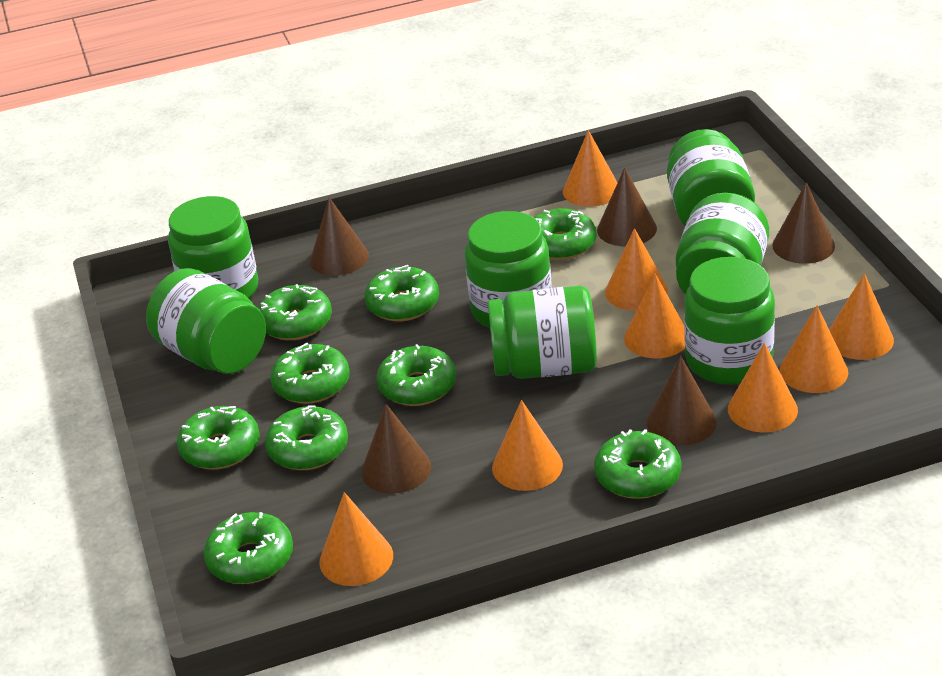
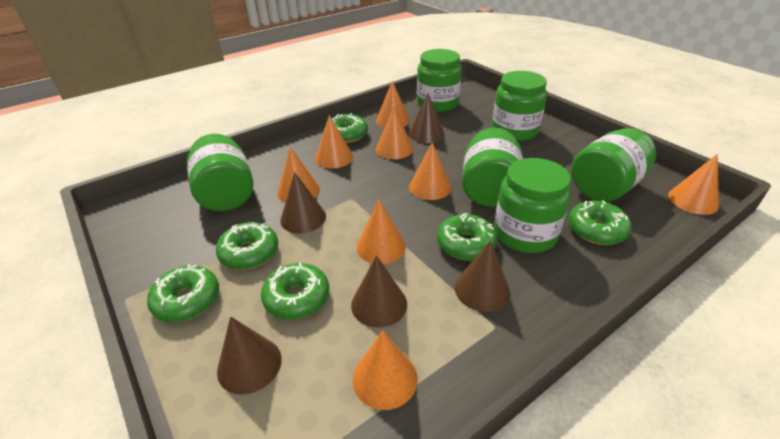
green donut: [177,406,260,470] [203,512,293,584] [258,284,332,340] [265,405,348,470] [270,343,350,404] [364,265,439,321] [376,344,456,406] [534,208,596,260] [594,429,681,499] = 9 -> [147,264,219,322] [216,222,278,270] [261,262,329,320] [332,113,368,143] [437,213,498,261] [568,200,632,245] = 6
green jar: [146,268,266,374] [168,196,258,299] [465,211,552,328] [488,286,597,379] [667,129,755,226] [676,193,769,295] [684,257,775,385] = 7 -> [187,134,253,211] [417,49,462,112] [462,128,523,207] [492,71,547,141] [494,158,571,253] [571,128,656,202] = 6

